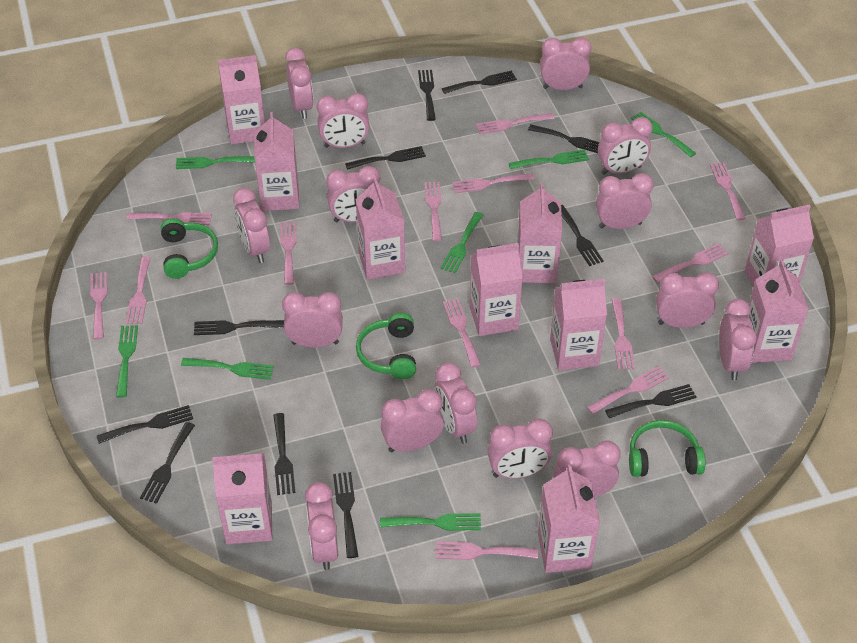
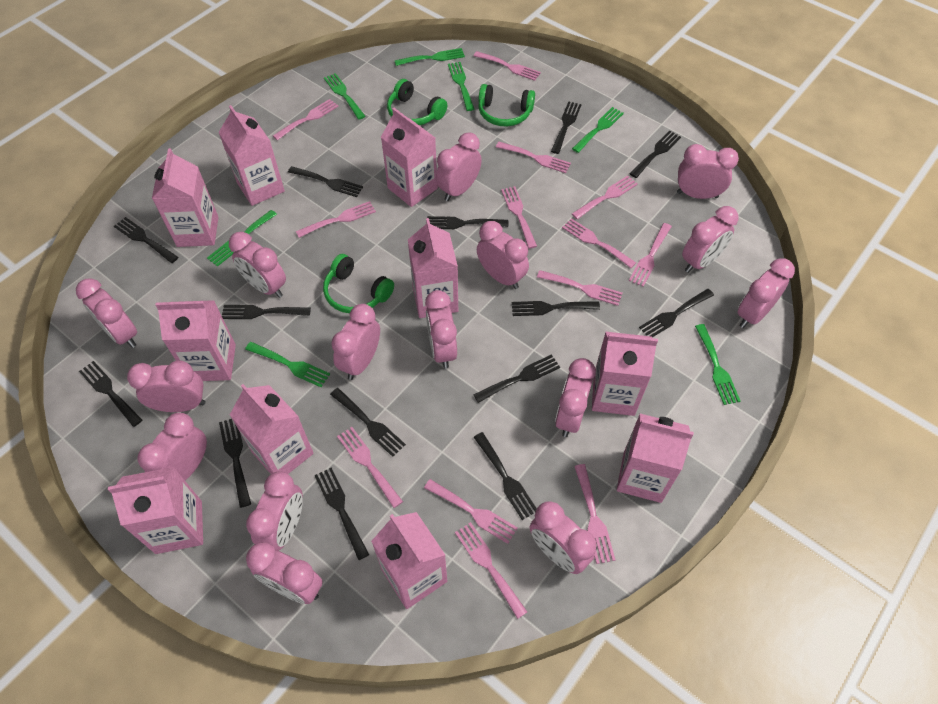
black fork: [97,405,193,444] [140,422,195,504] [194,320,284,335] [273,413,295,495] [333,472,358,558] [345,146,426,170] [418,70,436,121] [442,70,517,94] [528,125,599,153] [561,205,604,266] [605,384,697,418] = 11 -> [79,361,142,427] [114,217,178,263] [219,419,251,508] [222,305,311,319] [288,166,363,197] [314,468,369,560] [330,388,406,457] [427,216,508,229] [473,354,560,403] [474,432,537,520] [512,301,600,316] [551,101,581,154] [630,130,681,178] [639,289,714,337] = 14

